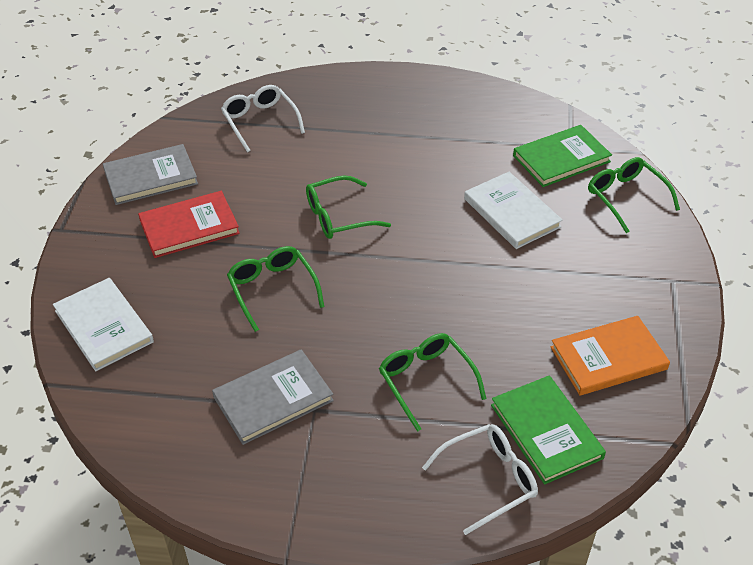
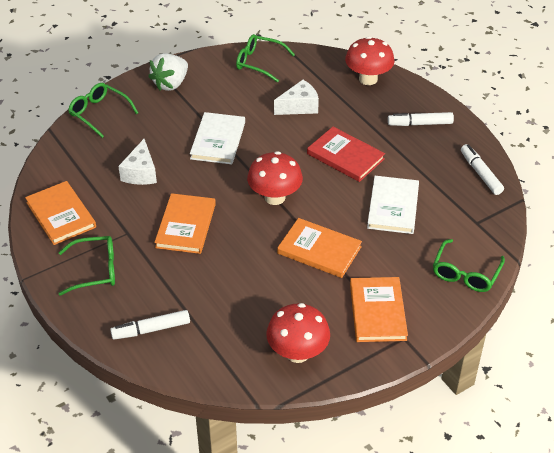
green book: [491,375,606,485] [513,125,612,187] = 2 -> none = 0
grey book: [103,144,198,205] [212,349,334,445] = 2 -> none = 0
orange book: [551,316,670,395] = 1 -> [25,181,96,245] [154,193,216,254] [277,218,362,278] [350,277,408,342] = 4
red mushroom: none = 0 -> [247,151,303,205] [266,303,330,363] [345,36,394,85] = 3
white cheese: none = 0 -> [118,139,157,185] [274,80,319,115] = 2
white glasses: [221,85,305,152] [422,424,538,535] = 2 -> none = 0
white marker: none = 0 -> [110,310,190,339] [388,112,454,126] [461,144,504,195] = 3
white strawberry: none = 0 -> [148,53,188,91] = 1

